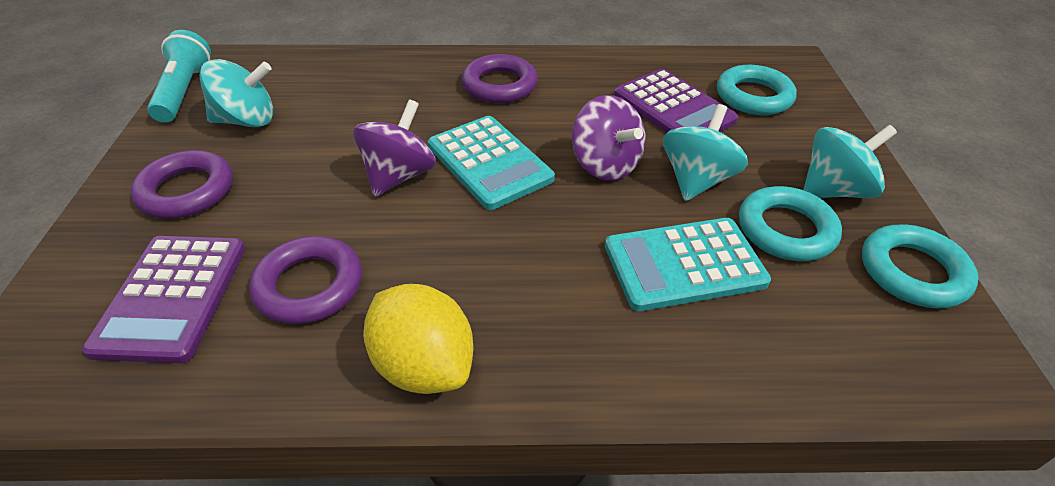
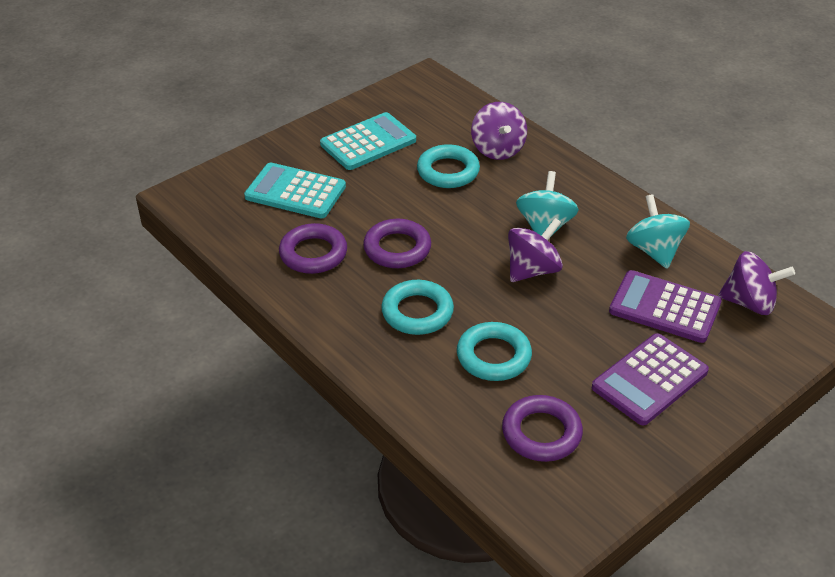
purple spinning top: [353,99,436,197] [572,95,646,181] = 2 -> [471,102,527,160] [508,218,563,282] [718,251,795,315] = 3
turquoise flashlight: [147,30,211,123] = 1 -> none = 0
turquoise spinning top: [199,59,273,127] [663,104,748,201] [803,125,897,198] = 3 -> [516,171,579,235] [626,194,690,269] = 2
yellow lemon: [363,284,473,394] = 1 -> none = 0

